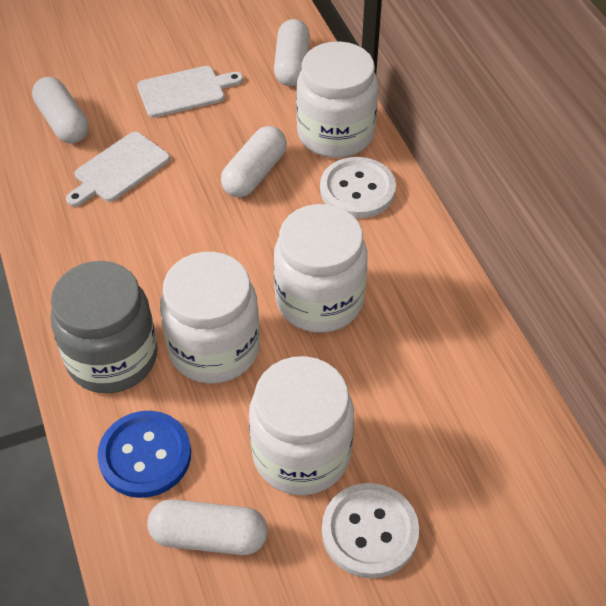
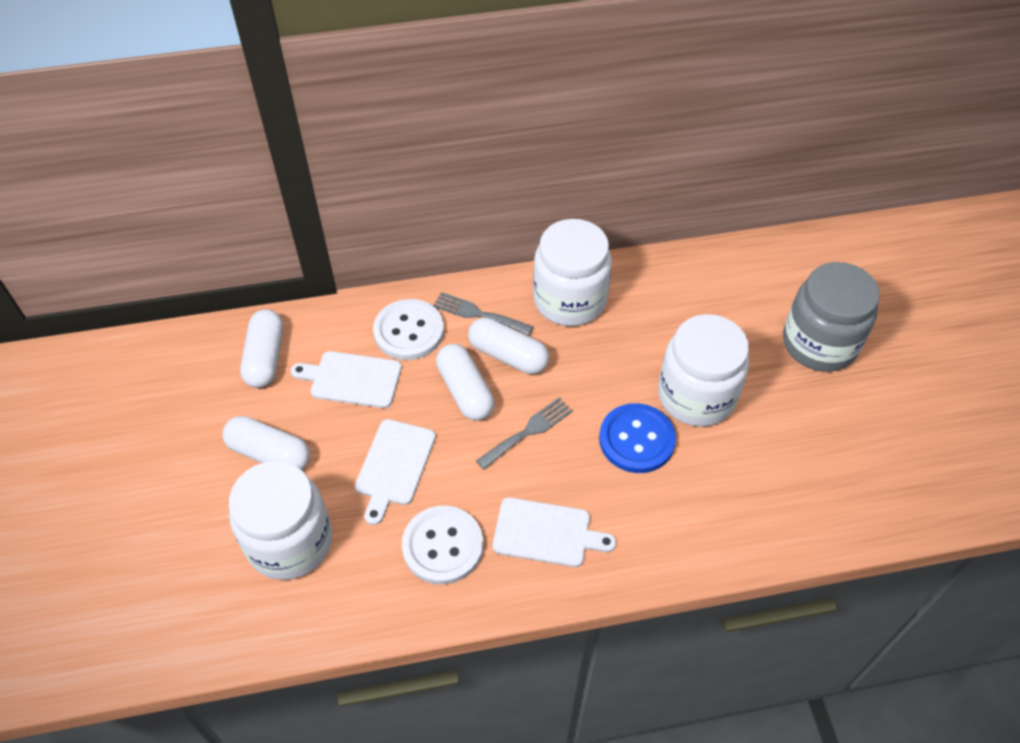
grey fork: none = 0 -> [433,292,533,335] [476,398,573,470] = 2
white cutting board: [66,132,170,207] [137,66,243,118] = 2 -> [290,351,402,408] [355,419,436,525] [493,497,616,567] = 3
white jar: [160,252,260,384] [249,356,354,495] [274,204,368,333] [296,41,378,158] = 4 -> [229,461,332,580] [533,219,612,326] [658,314,749,427] = 3

